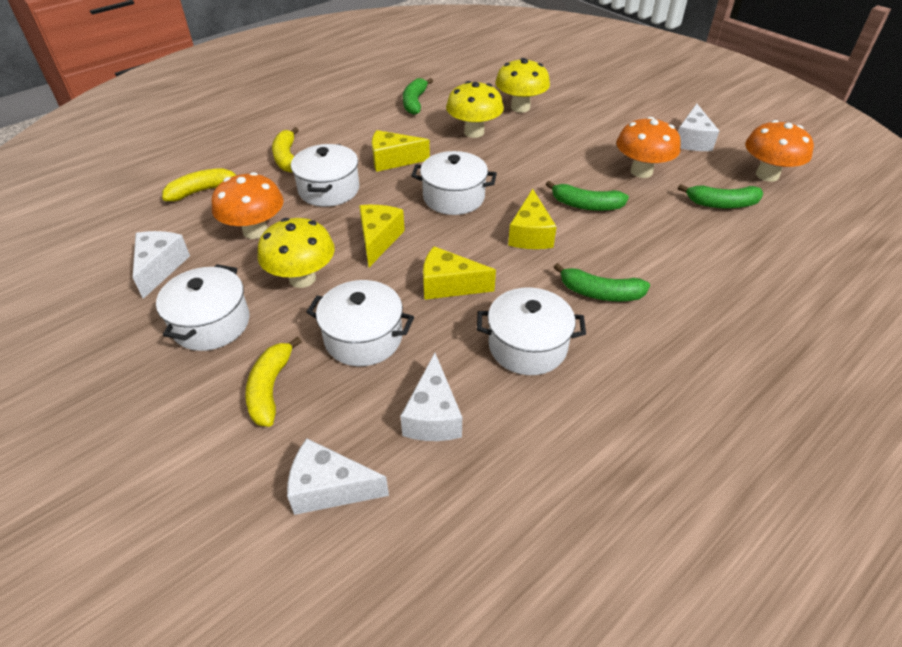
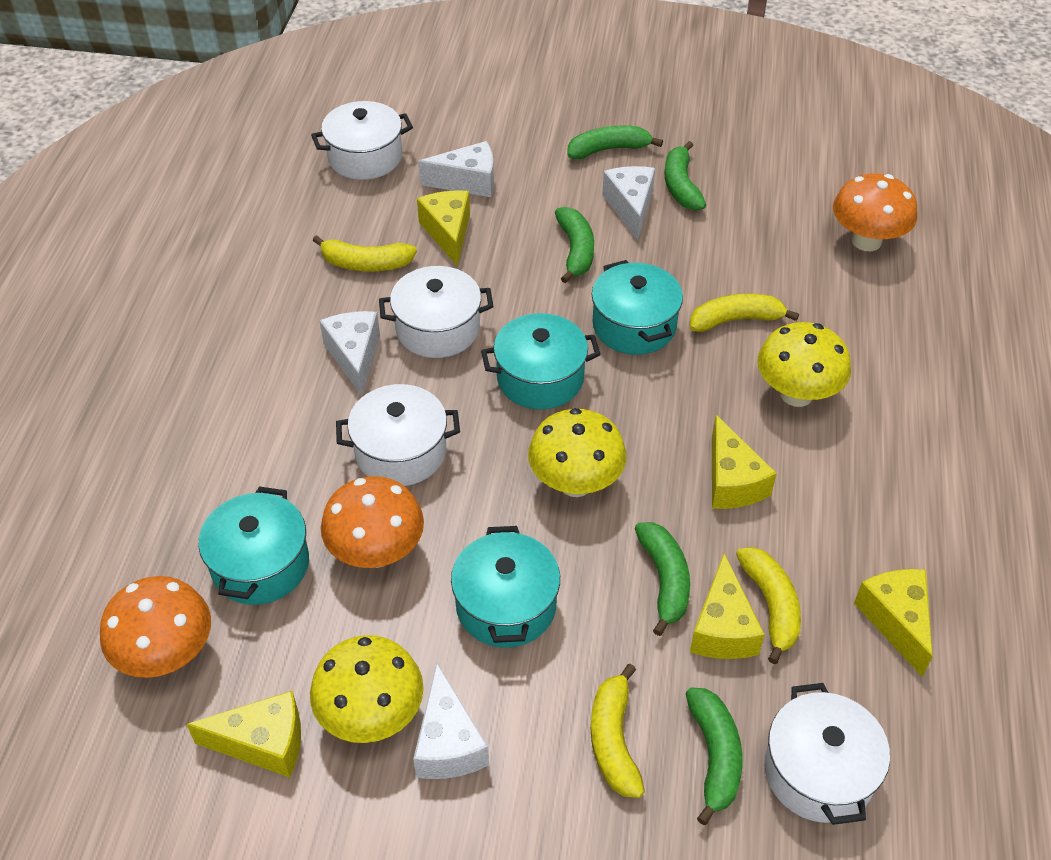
green banana: [403,78,433,115] [546,181,629,211] [553,263,650,301] [678,184,763,209] = 4 -> [555,207,594,283] [568,125,663,159] [635,522,690,636] [665,141,706,211] [686,688,742,825] = 5
turquoise pot: none = 0 -> [198,486,309,605] [451,526,560,648] [481,313,601,410] [592,260,683,355] = 4
white pot: [156,264,250,351] [291,144,359,207] [306,280,414,366] [411,151,497,215] [477,287,586,375] = 5 -> [311,101,413,180] [336,384,460,486] [379,266,494,358] [764,683,890,825] = 4
yellow banana: [162,168,237,201] [245,336,302,427] [272,127,299,173] = 3 -> [313,235,417,271] [591,664,645,798] [690,294,799,332] [736,547,801,664] = 4
yellow cheese: [359,205,405,267] [372,130,430,172] [423,246,496,300] [508,189,557,249] = 4 -> [186,691,301,778] [417,190,470,266] [690,553,765,659] [712,415,777,509] [854,569,933,677] = 5

